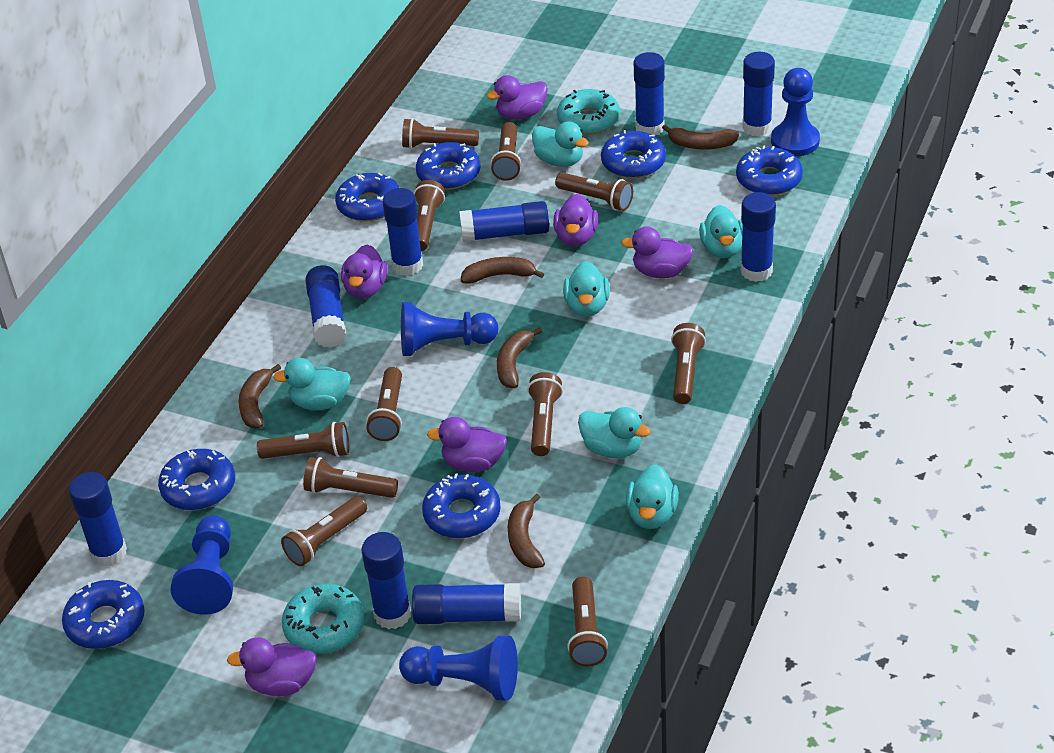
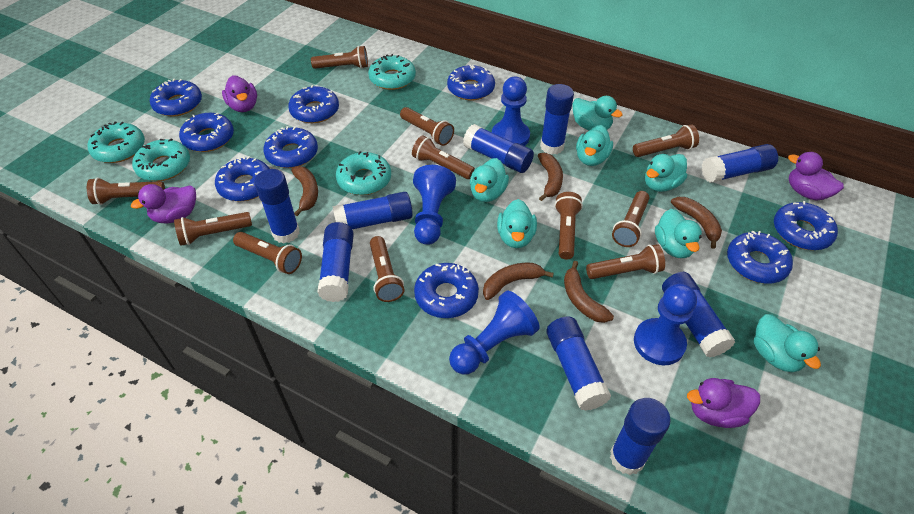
blue donut: [62,580,145,649] [158,449,235,510] [335,173,399,222] [416,142,481,190] [422,473,501,538] [601,130,666,179] [736,146,803,196] = 7 -> [150,79,202,116] [179,113,234,152] [215,156,270,201] [263,126,318,168] [288,85,339,123] [414,263,479,318] [447,65,495,100] [727,231,793,284] [774,201,838,250] = 9
purple duck: [227,637,317,696] [341,244,388,299] [427,417,507,472] [486,75,548,120] [553,194,598,247] [621,226,694,278] = 6 -> [131,184,196,223] [222,75,257,112] [687,378,760,428] [788,152,844,201] = 4
turquoise donut: [282,584,364,654] [557,89,620,135] = 2 -> [88,121,145,163] [132,138,190,181] [336,151,391,195] [368,54,416,90] = 4
turquoise duck: [273,358,351,410] [532,121,589,167] [563,261,610,317] [578,407,651,458] [626,464,679,529] [699,205,743,258] = 6 -> [470,158,509,202] [497,199,537,248] [572,96,623,130] [576,125,613,166] [645,154,687,192] [655,209,702,258] [754,314,821,372] = 7

